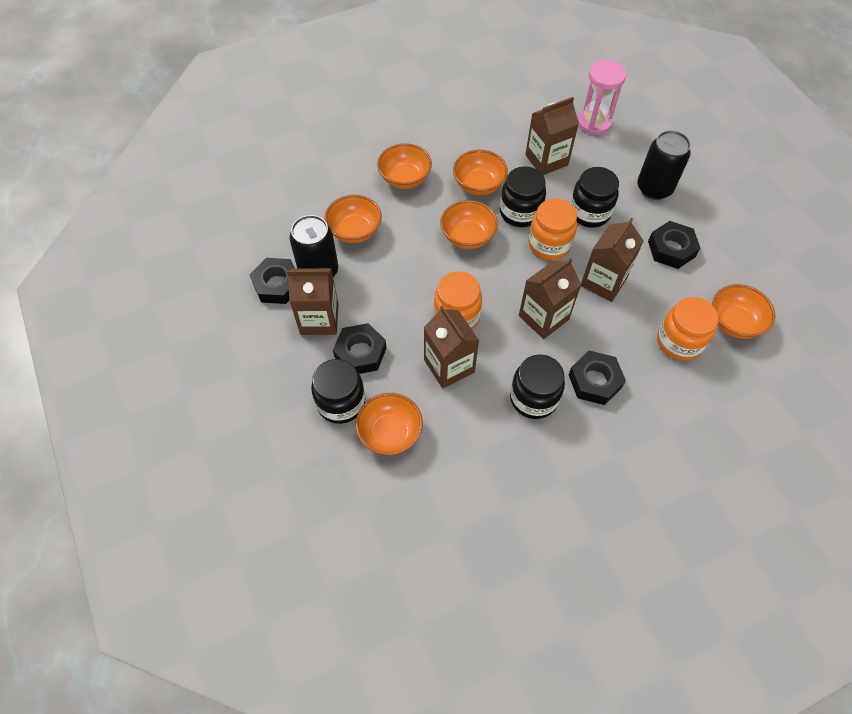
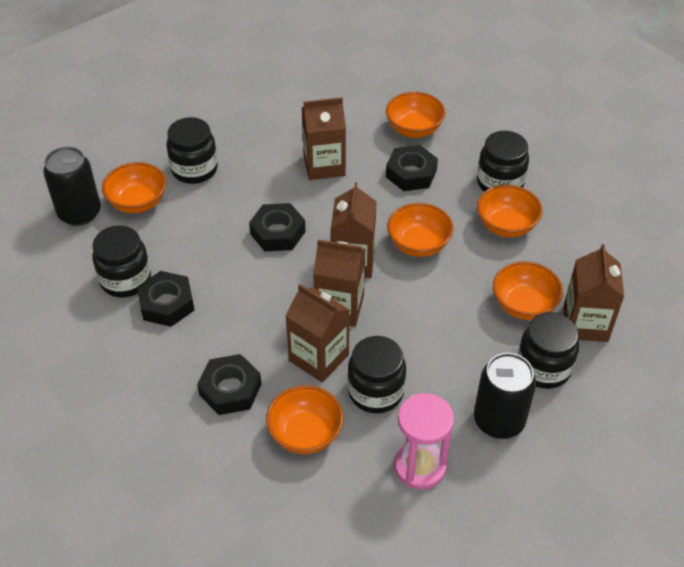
black jar: [311,359,365,424] [500,166,546,227] [510,354,565,419] [570,167,619,228] = 4 -> [92,225,151,297] [166,117,218,184] [347,336,406,413] [477,131,529,192] [518,312,579,389] = 5
orange jar: [434,271,482,330] [528,198,577,260] [657,297,719,361] = 3 -> none = 0

